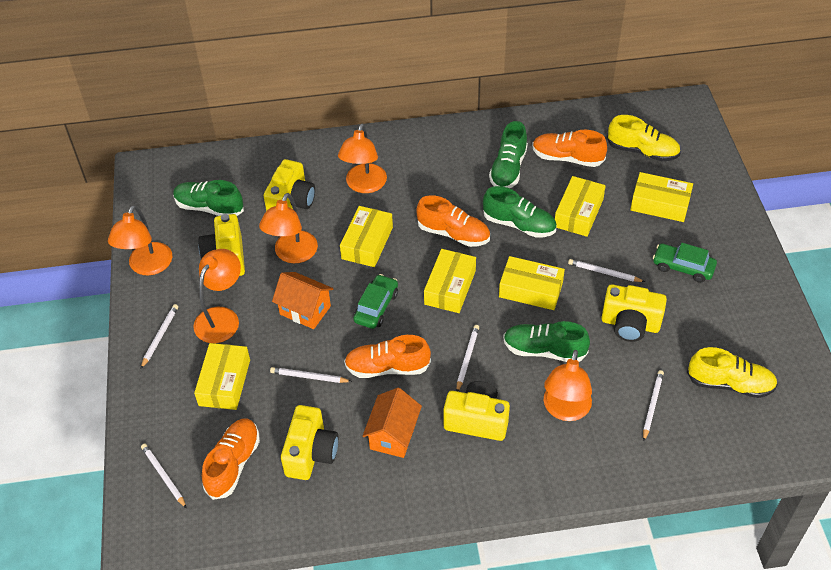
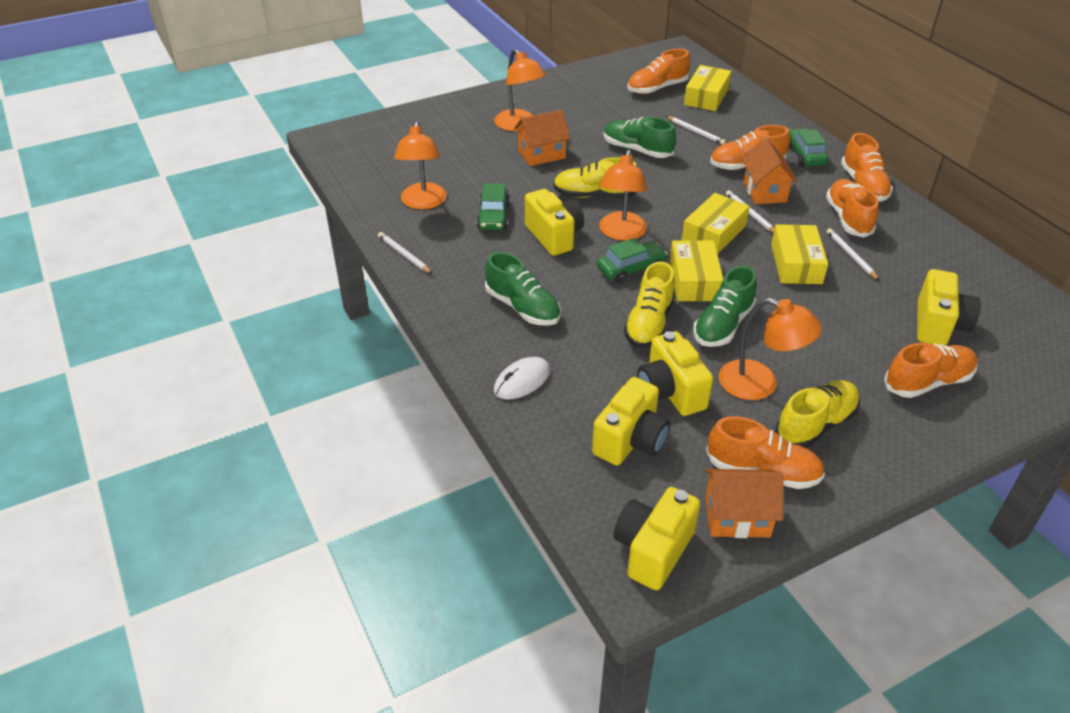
green car: [353,274,398,329] [653,243,717,283] = 2 -> [477,183,510,230] [597,238,667,283] [789,128,828,167] = 3
green shoe: [173,180,244,216] [483,186,556,238] [489,121,528,188] [503,321,590,362] = 4 -> [485,252,561,326] [604,117,676,158] [693,266,757,347] = 3
orange house: [272,272,333,329] [362,388,422,458] = 2 -> [514,110,570,166] [705,469,784,538] [742,139,798,204] = 3
orange lamp: [108,205,172,275] [193,249,241,343] [259,193,318,263] [338,123,387,193] [544,350,592,421] = 5 -> [394,121,447,209] [494,49,546,131] [599,150,647,241] [719,298,822,400] = 4
orange shoe: [202,418,260,500] [344,335,431,378] [416,195,490,247] [532,130,607,167] = 4 -> [627,49,690,94] [706,416,825,489] [710,125,790,170] [826,179,878,237] [841,133,893,202] [884,343,978,398] = 6
white mouse: none = 0 -> [494,357,550,400] = 1
white pencil: [141,304,178,369] [141,444,187,509] [270,367,352,383] [457,325,479,391] [568,259,645,282] [643,370,664,441] = 6 -> [378,232,432,274] [666,116,726,145] [726,190,775,233] [826,228,880,281] = 4
yellow box: [194,343,250,410] [340,206,393,267] [424,249,476,313] [499,256,565,310] [555,176,606,237] [630,172,693,222] = 6 -> [670,240,723,301] [682,193,750,254] [684,65,731,111] [771,224,828,284] = 4
yellow shoe: [607,115,681,161] [687,347,778,398] = 2 -> [553,157,637,198] [624,262,675,348] [775,380,860,448] = 3

